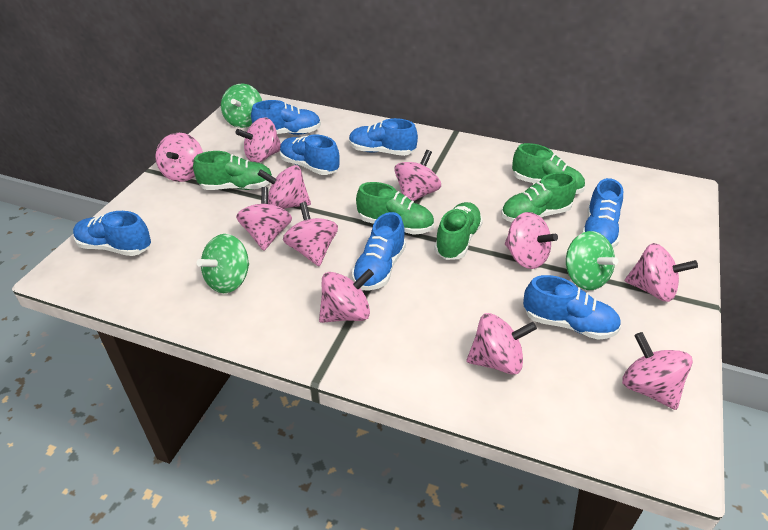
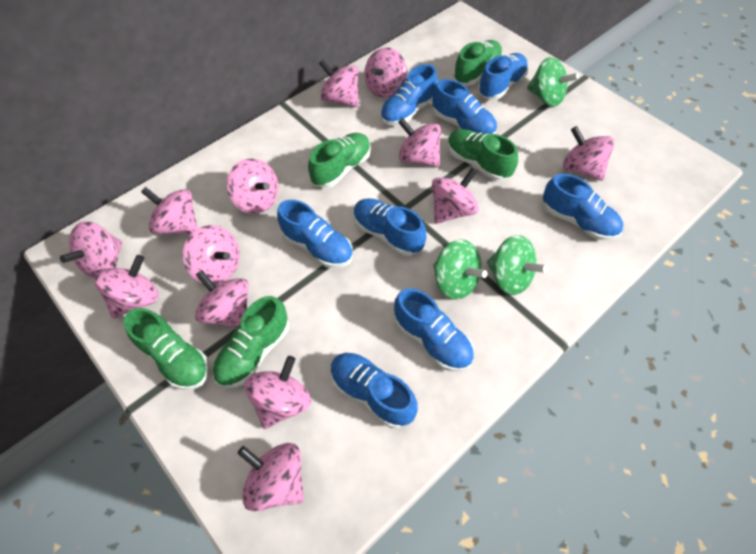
blue shoe: [73,211,151,256] [251,100,321,135] [280,135,340,175] [349,118,418,156] [352,212,406,291] [523,275,621,340] [582,178,623,248] = 7 -> [277,200,353,268] [330,353,418,428] [353,198,426,256] [381,64,438,126] [394,288,474,372] [432,79,497,134] [478,53,528,100] [543,174,623,241] = 8
pink spinning top: [155,133,203,182] [236,117,281,163] [236,187,292,251] [257,165,311,209] [283,202,338,266] [319,269,374,323] [394,150,441,201] [467,313,537,375] [505,212,558,269] [622,332,693,410] [625,243,698,302] = 11 -> [60,221,122,278] [94,255,159,319] [141,187,198,234] [183,225,240,285] [195,270,249,328] [227,158,279,214] [237,443,304,511] [245,356,311,429] [319,59,359,107] [364,48,407,98] [398,118,441,167] [432,168,479,224] [563,126,614,181] = 13

